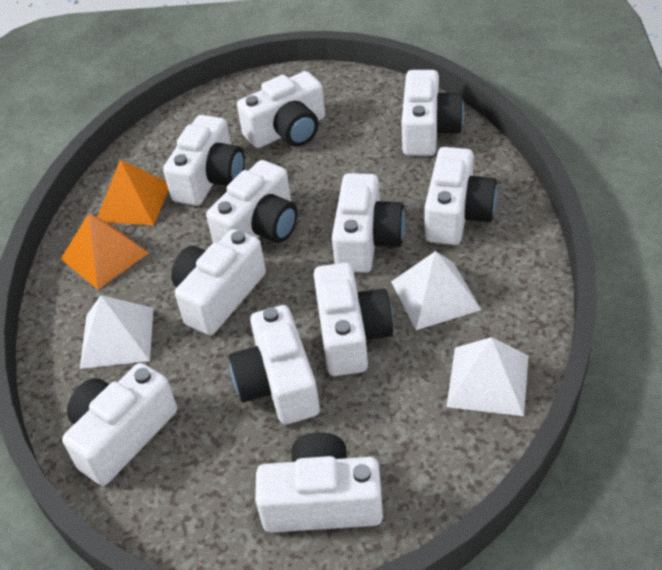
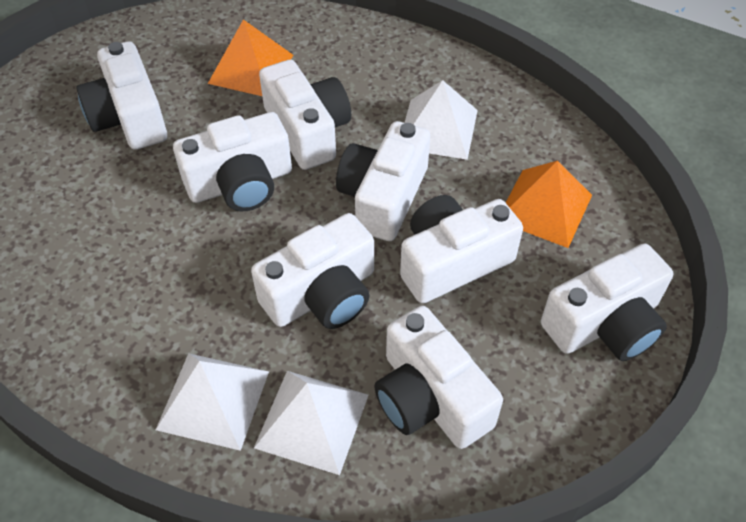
white camera: [62,363,177,486] [163,115,245,206] [171,229,266,335] [206,160,298,243] [229,305,320,424] [237,71,325,148] [255,432,383,533] [314,263,393,376] [332,173,405,273] [402,70,464,156] [424,147,497,245] = 11 -> [77,41,167,150] [173,112,292,211] [251,213,374,329] [259,60,351,170] [336,121,430,241] [374,306,503,449] [400,195,523,303] [541,243,673,361] = 8

